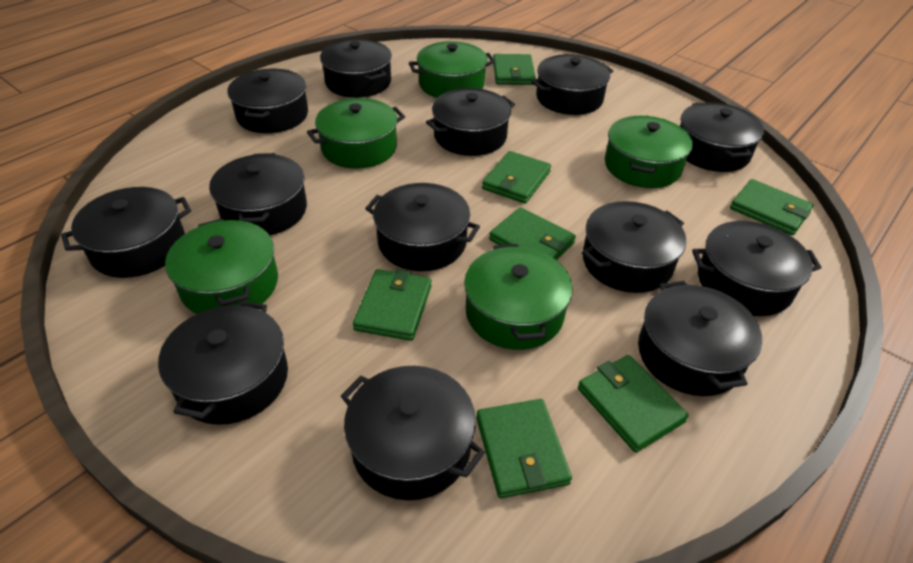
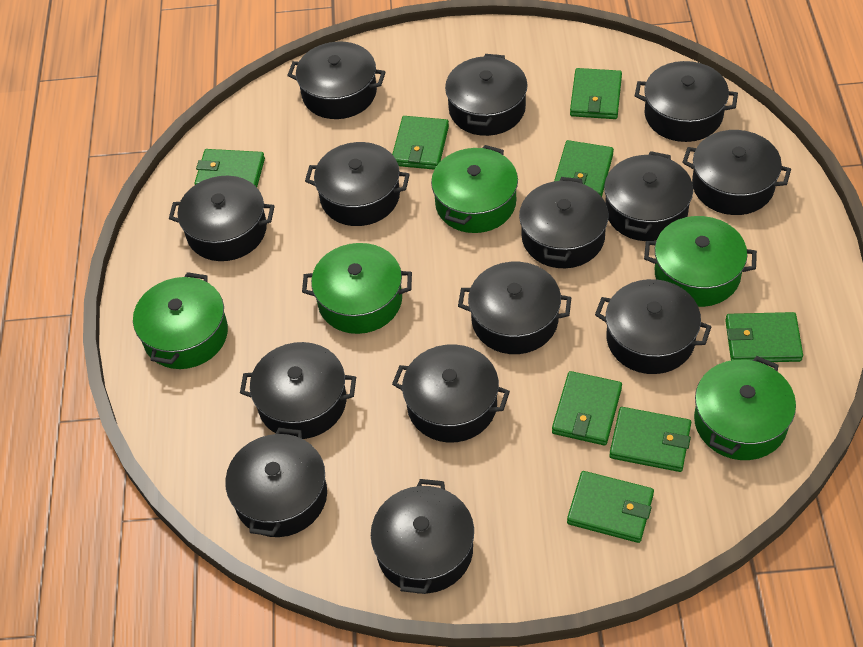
black pot: [61,187,191,278] [158,300,288,425] [209,153,307,235] [227,69,308,133] [320,39,392,98] [341,366,485,500] [365,183,480,271] [426,88,515,156] [531,54,613,115] [582,201,686,293] [638,281,762,396] [680,102,764,172] [692,221,821,316] = 13 -> [169,176,274,261] [225,428,327,537] [240,342,356,439] [287,42,385,119] [305,142,410,226] [371,479,474,594] [392,344,510,442] [445,54,528,136] [458,262,571,354] [519,177,609,268] [595,279,711,374] [604,151,693,241] [635,61,738,142] [682,130,791,215] = 14
green wallet: [353,269,431,341] [476,399,572,498] [482,151,551,204] [489,207,576,260] [493,54,536,85] [578,355,689,452] [730,179,813,236] = 7 -> [194,149,265,187] [392,116,449,170] [552,371,622,445] [554,140,614,197] [567,471,654,543] [570,68,622,119] [609,407,691,472] [725,312,803,363] = 8

